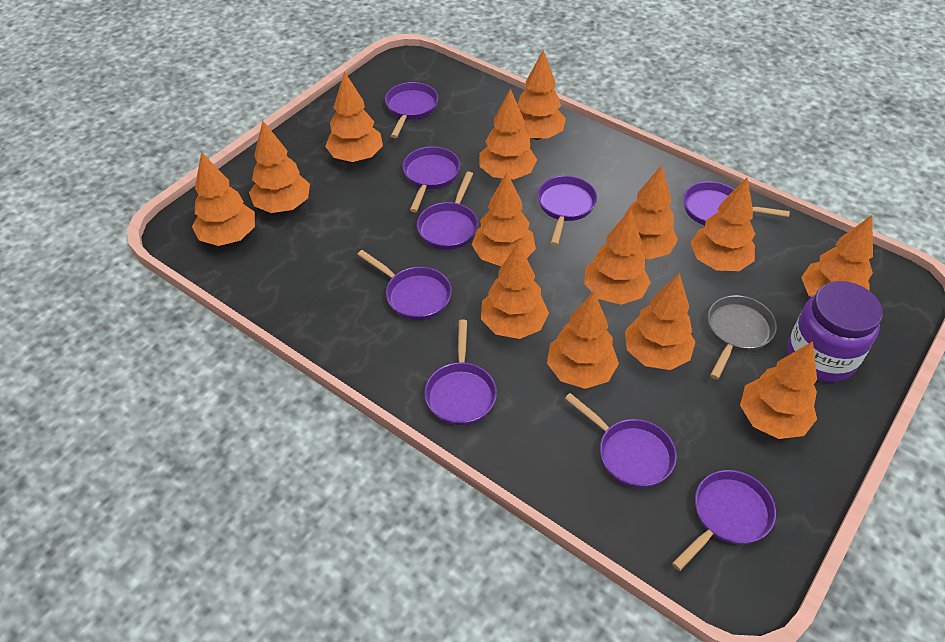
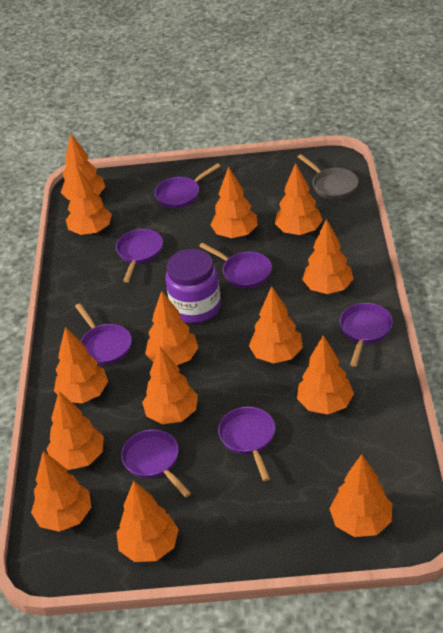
purple pan: [357,250,452,320] [385,82,438,138] [403,147,460,212] [417,171,478,250] [424,320,497,426] [537,176,597,246] [565,393,676,488] [672,470,776,571] [683,181,790,225] = 9 -> [75,303,132,365] [116,229,163,283] [121,429,191,497] [154,163,220,208] [199,243,272,288] [218,407,275,481] [339,303,393,367] = 7

